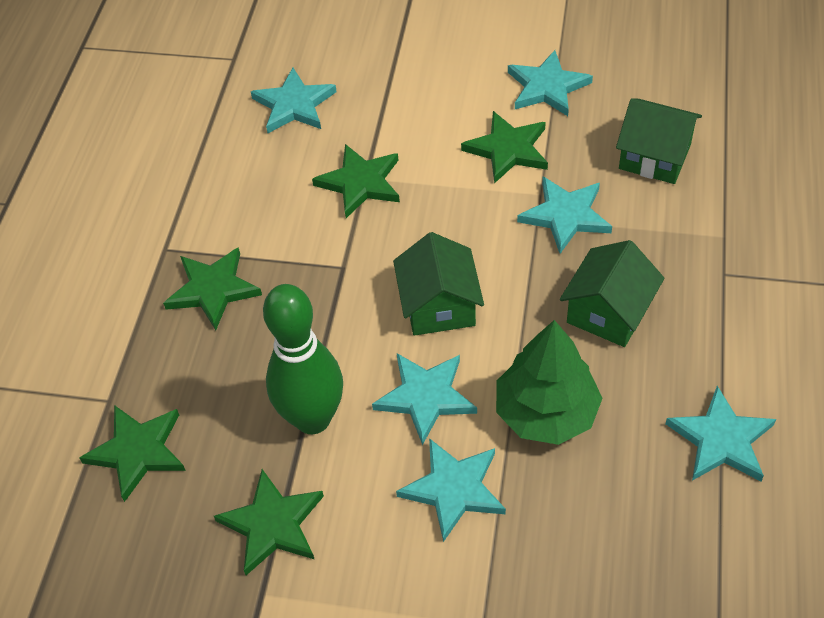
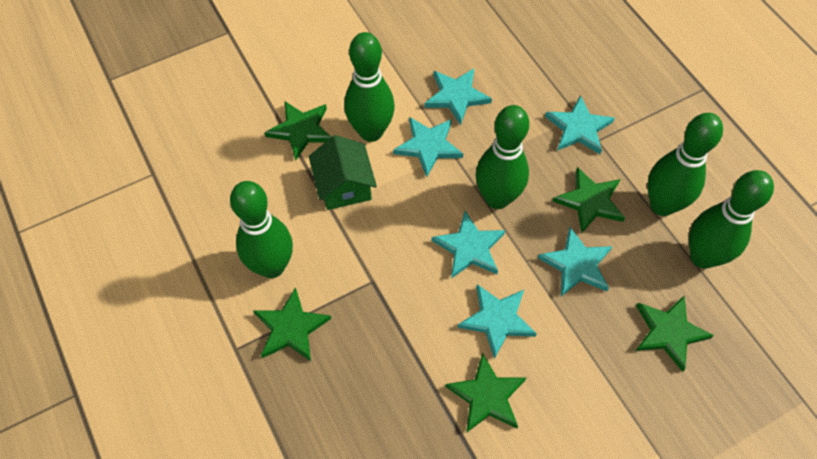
green bowling pin: [263,284,343,434] = 1 -> [230,181,293,278] [344,32,395,142] [476,105,529,209] [647,113,723,216] [689,170,774,269] = 5
green house: [393,232,484,336] [560,240,665,347] [616,98,702,184] = 3 -> [309,135,377,210] = 1
green tree: [496,320,603,445] = 1 -> none = 0

